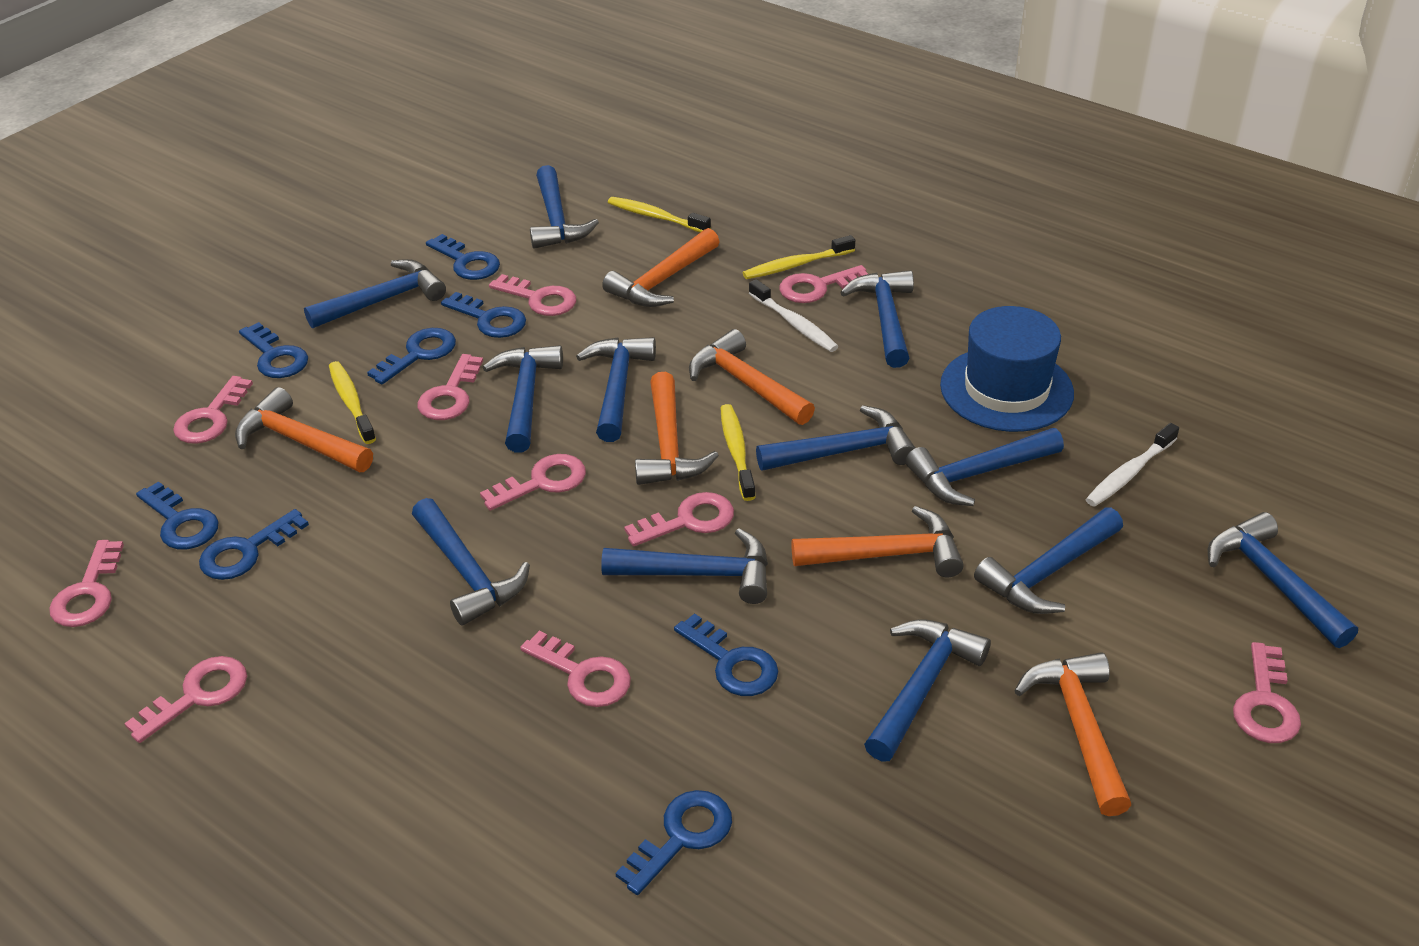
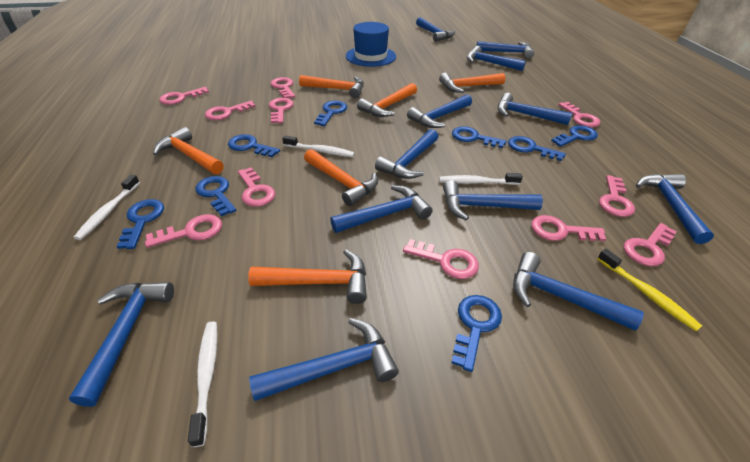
pink key: [49,540,124,627] [124,656,247,743] [173,376,253,444] [417,354,483,420] [480,454,586,511] [489,274,576,316] [520,631,631,707] [624,492,734,546] [779,265,868,303] [1233,642,1301,743] = 10 -> [145,214,222,248] [159,87,209,105] [205,101,256,120] [238,167,275,207] [269,98,294,123] [270,77,295,98] [403,239,479,279] [531,215,606,241] [558,102,600,127] [599,175,635,217] [624,223,677,266] = 11
white toothbrush: [749,279,839,352] [1085,423,1179,507] = 2 -> [74,175,140,240] [188,321,217,447] [282,135,354,157] [439,173,523,185] = 4
yellow toothbrush: [329,361,376,444] [608,197,711,232] [721,404,756,501] [743,235,855,279] = 4 -> [597,249,702,331] = 1

